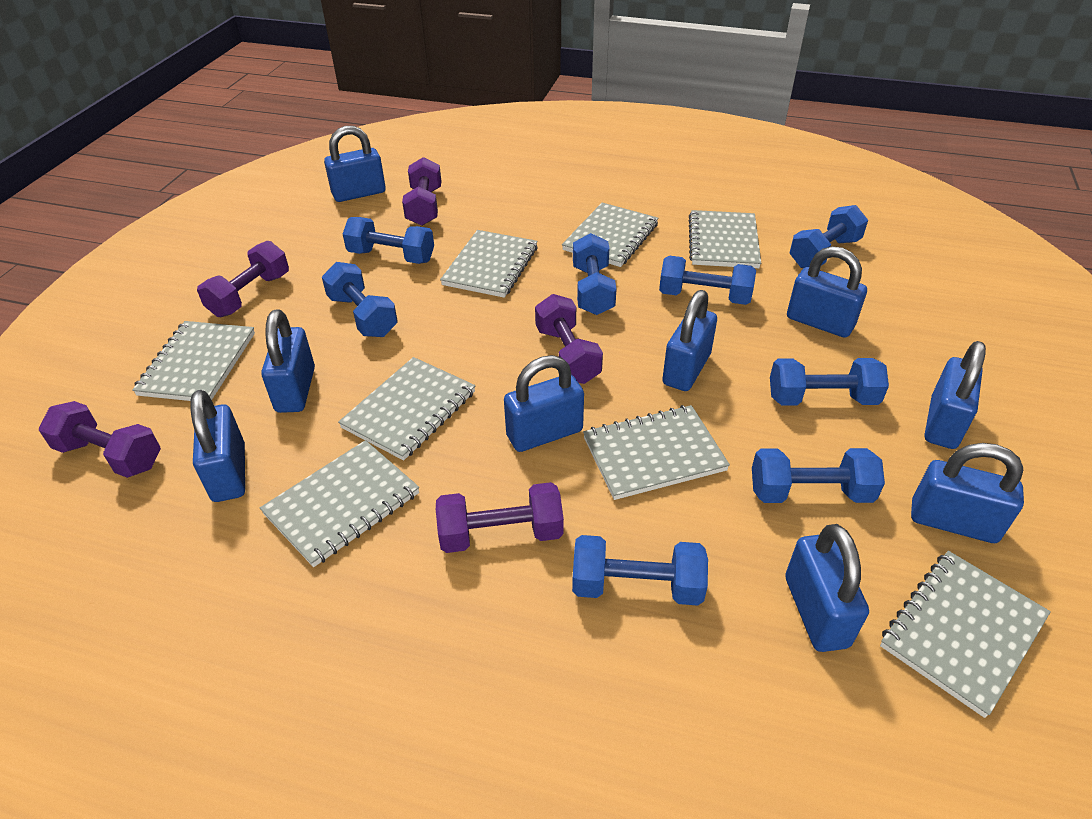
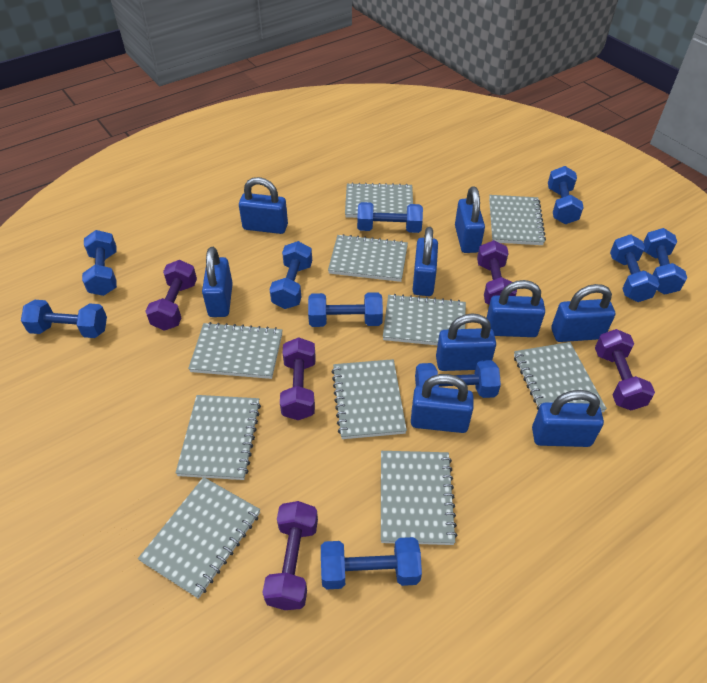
blue dumbbell: [322,262,398,337] [343,217,434,264] [572,535,708,606] [573,233,617,315] [659,256,756,305] [752,448,885,503] [770,358,889,405] [790,205,868,268] = 8 -> [21,300,107,338] [82,230,117,296] [269,241,312,309] [308,292,383,327] [321,537,422,589] [357,202,423,233] [415,360,501,398] [548,166,584,224] [610,235,660,302] [643,228,687,295] = 10
grey notebook: [132,321,255,401] [260,440,419,567] [338,357,475,461] [440,230,538,298] [562,203,659,267] [583,405,730,500] [689,210,761,268] [880,551,1051,718] = 8 -> [138,477,260,599] [176,395,261,480] [188,322,283,379] [328,234,408,282] [331,359,407,439] [345,183,413,218] [381,451,458,545] [383,294,466,346] [489,195,546,245] [514,342,607,412] = 10

